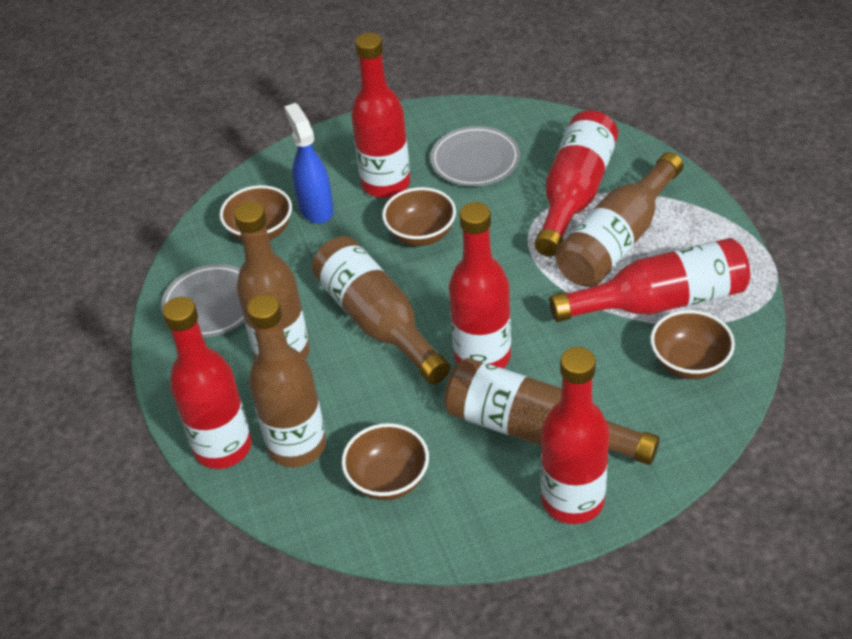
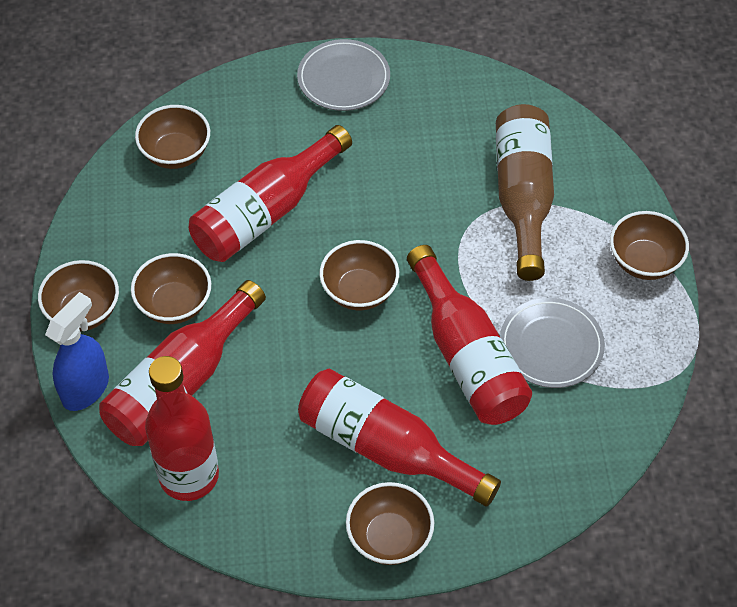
brown bottle: [234,201,310,360] [247,294,326,468] [312,236,451,384] [444,358,660,465] [555,152,683,287] = 5 -> [496,104,554,281] = 1
brown bowl: [220,185,292,241] [342,423,429,500] [382,187,456,246] [650,310,735,379] = 4 -> [38,260,119,331] [131,253,211,324] [135,105,210,169] [319,240,399,310] [346,482,434,565] [610,211,689,280] = 6
red bottle: [163,297,252,469] [351,33,410,198] [449,202,511,368] [534,110,618,257] [541,347,609,524] [549,238,750,322] = 6 -> [99,280,266,446] [145,356,219,501] [189,125,352,262] [298,368,501,506] [407,245,532,425] = 5

